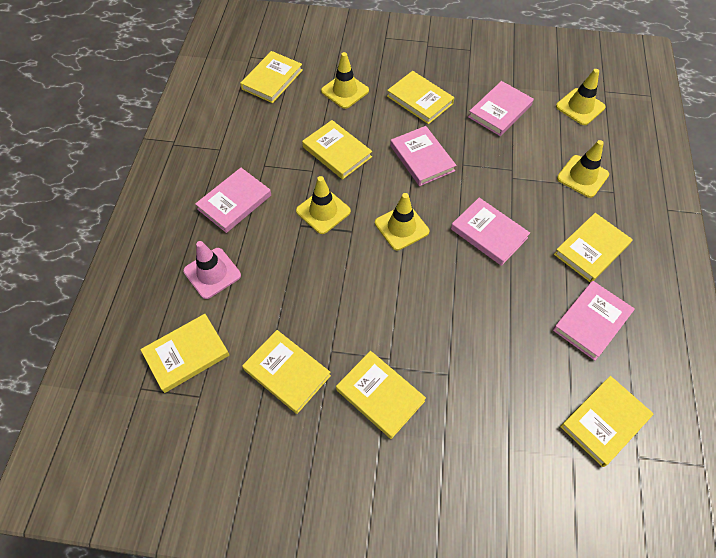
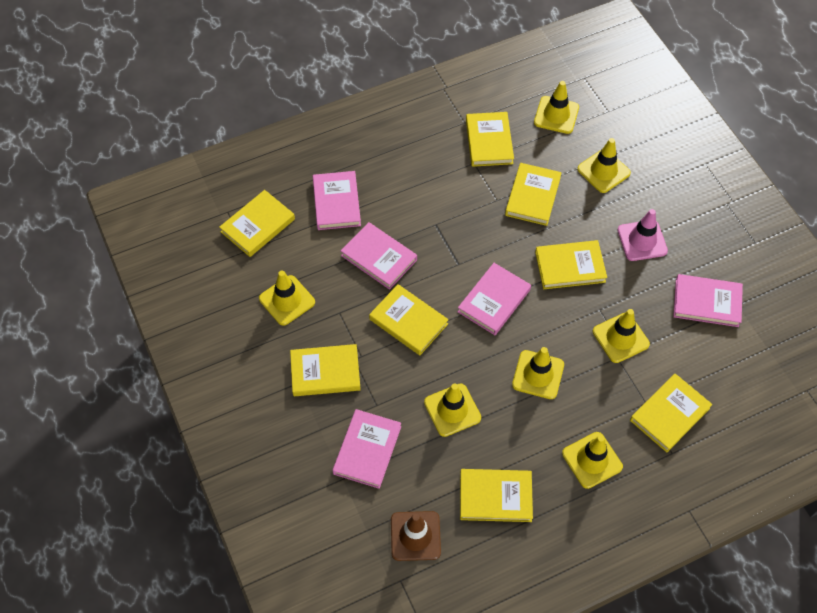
brown traffic cone: none = 0 -> [391,511,441,561] = 1
yellow traffic cone: [296,176,351,234] [321,52,369,109] [375,193,429,250] [556,69,606,125] [557,140,609,198] = 5 -> [259,270,315,326] [424,383,481,437] [512,347,564,399] [534,81,579,134] [562,432,623,489] [577,138,631,193] [593,309,650,363] = 7

